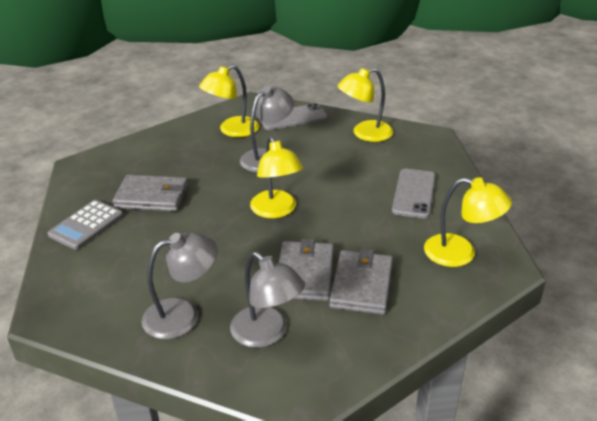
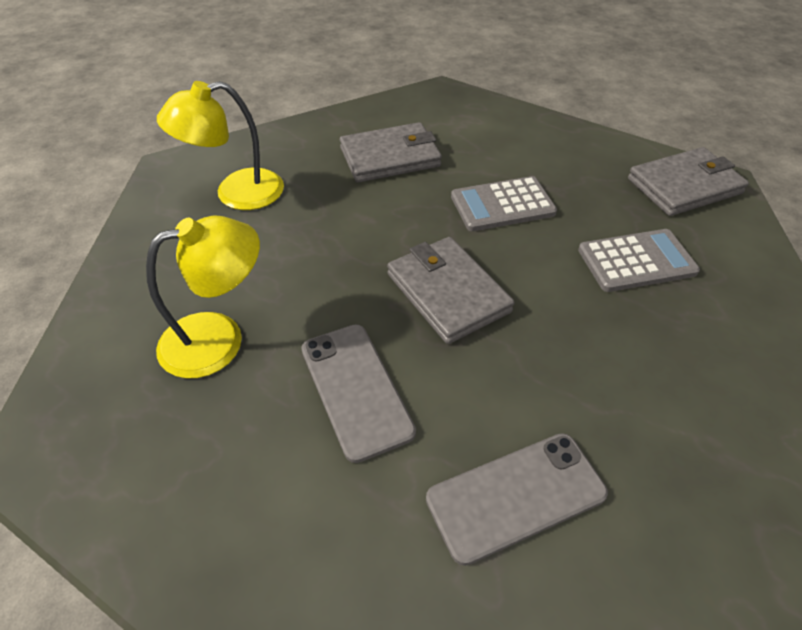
grey calculator: [48,200,123,250] = 1 -> [451,176,557,231] [578,229,700,292] = 2
grey lamp: [142,232,218,339] [230,252,305,348] [240,86,294,172] = 3 -> none = 0
yellow lamp: [199,65,259,137] [250,136,303,218] [338,68,393,142] [424,177,512,267] = 4 -> [146,216,260,378] [157,81,284,210] = 2

